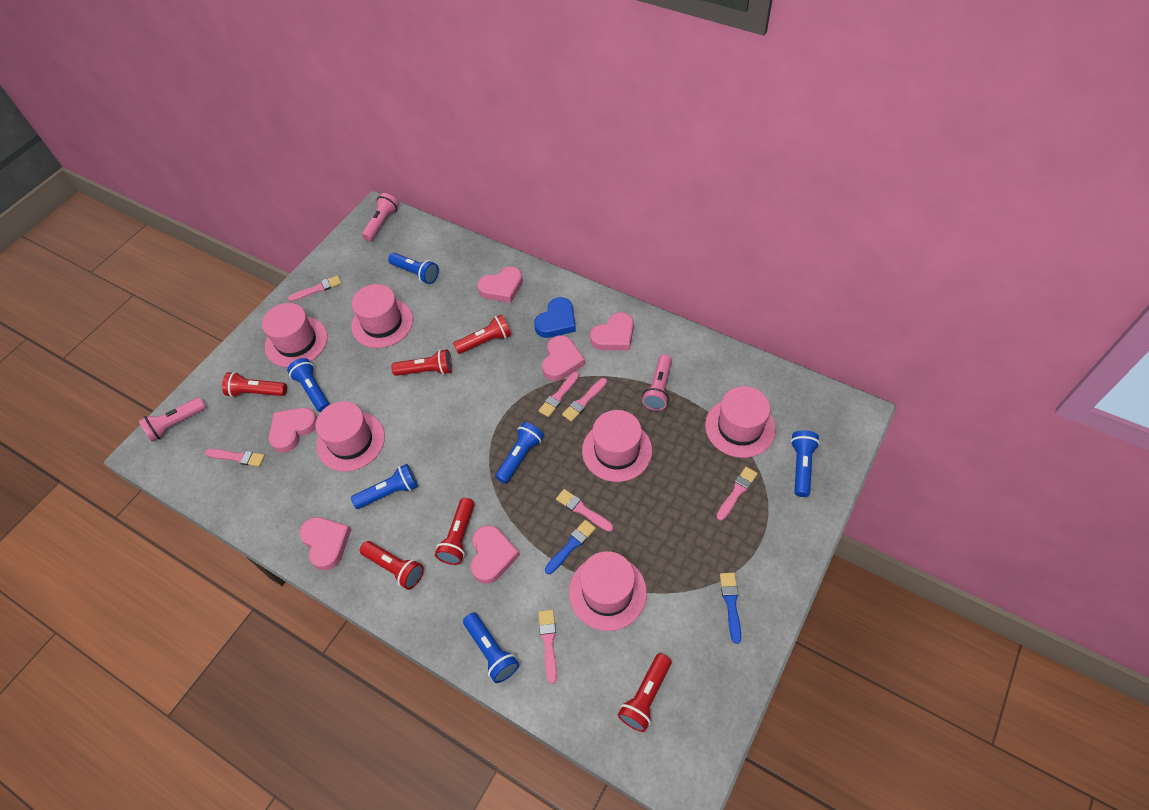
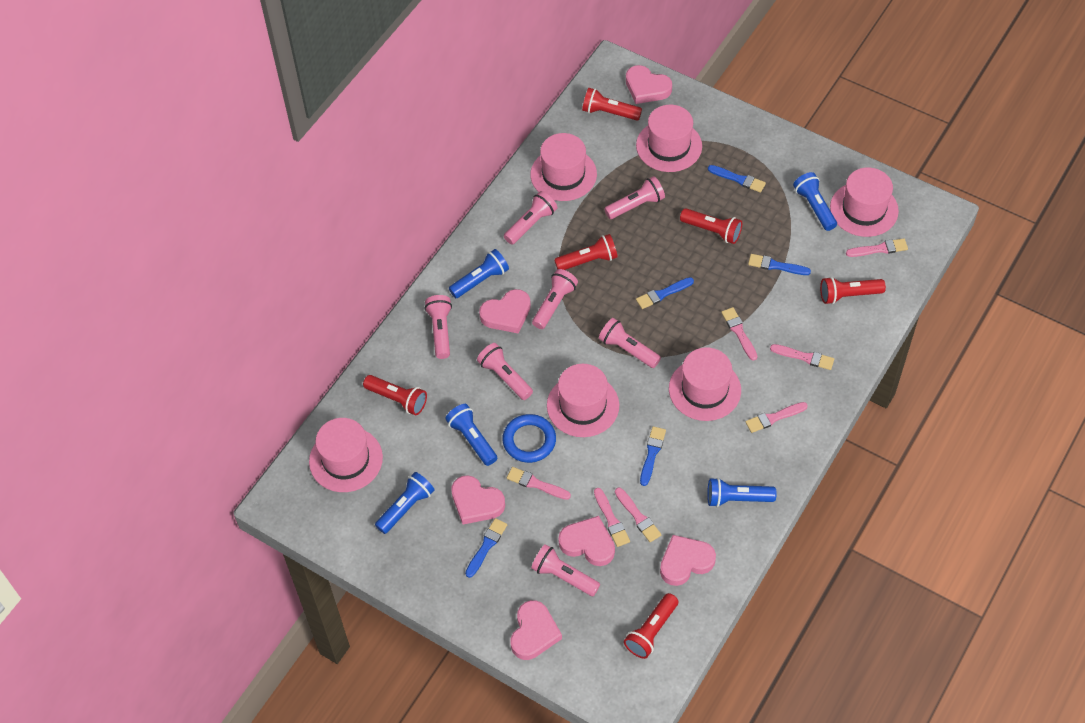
blue brush: [545,520,596,574] [720,573,741,644] = 2 -> [465,518,507,578] [636,277,694,309] [640,426,666,486] [708,165,766,193] [748,254,811,275] = 5
blue flashlight: [287,358,330,412] [351,464,418,509] [388,253,439,284] [463,613,519,683] [495,422,544,484] [790,430,820,497] = 6 -> [375,472,434,534] [445,404,497,466] [449,249,509,298] [707,478,776,507] [793,172,837,231] = 5
blue heart: [534,297,576,338] = 1 -> none = 0
blue ring: none = 0 -> [502,414,556,463] = 1
pink flashlight: [139,397,206,442] [362,193,399,241] [642,355,672,411] = 3 -> [425,295,452,359] [477,343,533,400] [504,191,557,245] [531,544,600,596] [532,269,578,329] [599,318,661,368] [604,176,665,219] = 7

